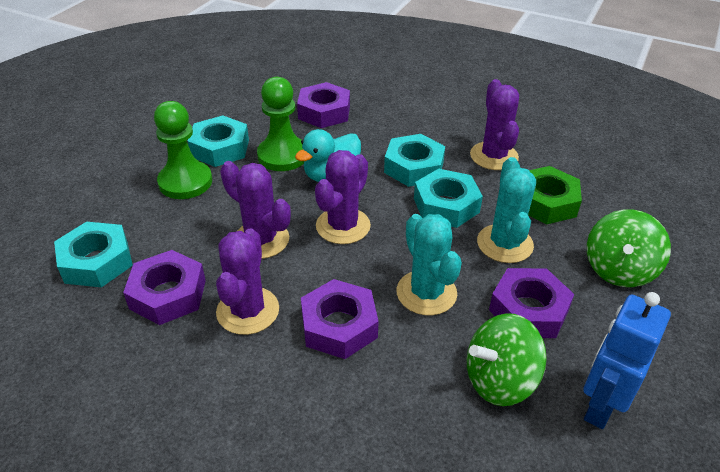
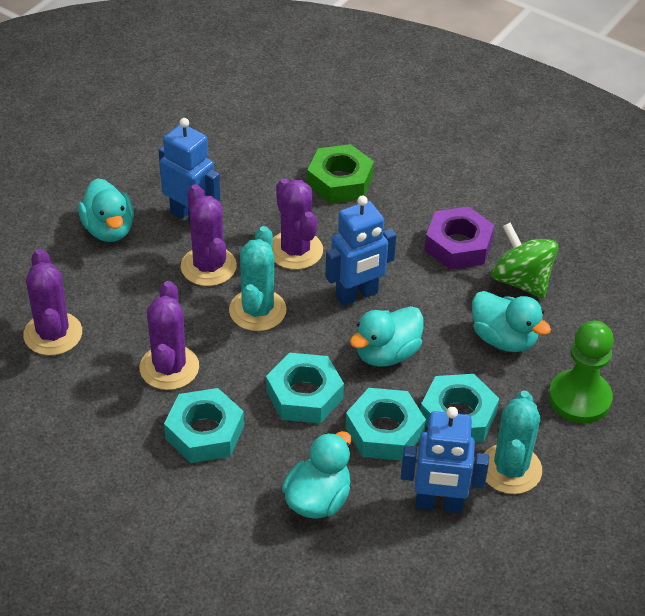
blue robot: [583,292,671,429] = 1 -> [158,118,220,224] [325,196,397,306] [401,407,489,513] = 3
green pawn: [154,101,212,199] [257,77,304,171] = 2 -> [549,321,614,423] = 1
green spinning top: [467,313,547,406] [587,209,671,287] = 2 -> [491,222,558,299] = 1
purple nut: [123,250,206,325] [297,82,350,128] [301,279,379,359] [489,268,574,338] = 4 -> [425,207,494,269] = 1
turquoise duck: [295,129,361,182] = 1 -> [78,179,134,242] [282,431,352,519] [350,306,423,367] [472,291,551,352] = 4

